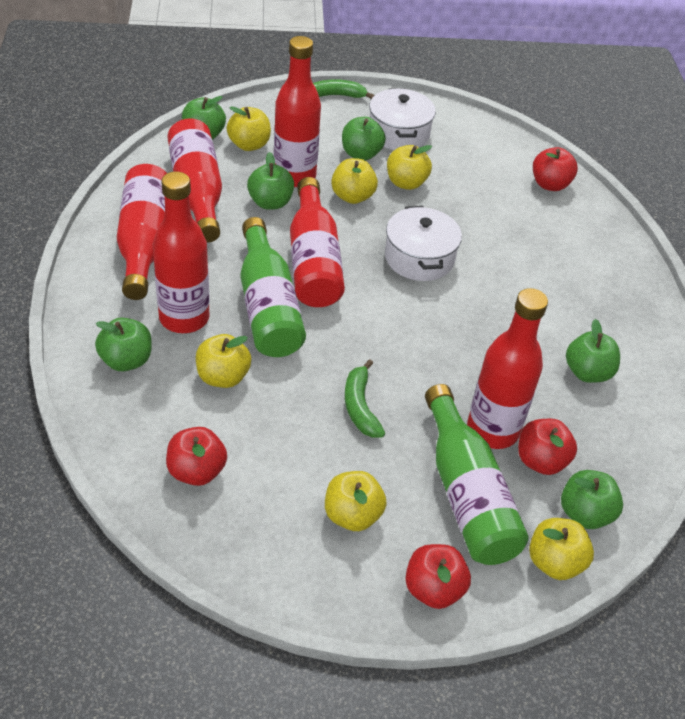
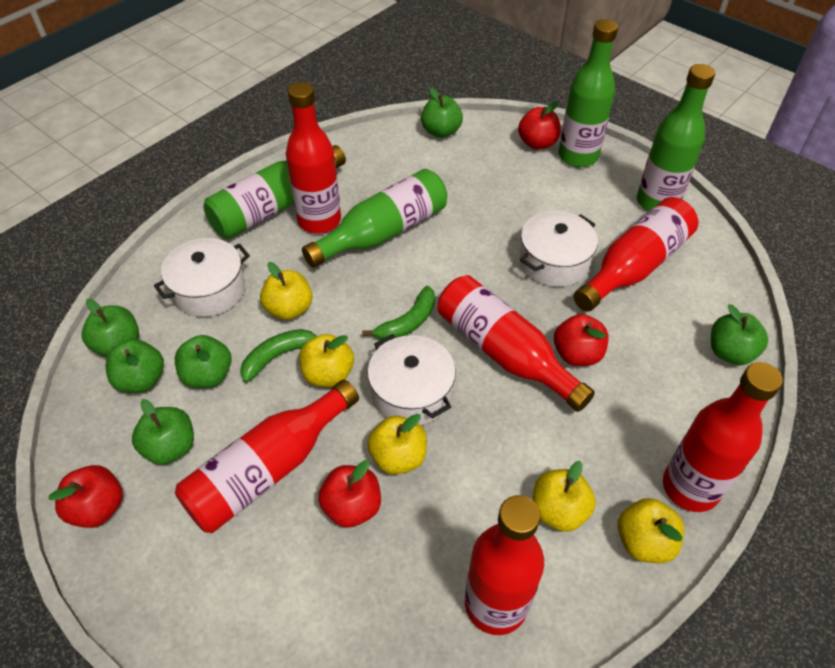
green bottle: [241,217,306,357] [425,384,529,565] = 2 -> [203,145,346,239] [302,169,447,268] [558,19,618,167] [637,64,715,212] = 4
white pot: [369,88,436,150] [385,206,462,281] = 2 -> [154,238,250,317] [367,334,456,425] [519,211,598,287] = 3
yellow apple: [196,334,251,388] [227,106,271,151] [325,471,387,531] [331,158,378,204] [387,145,432,190] [529,518,594,580] = 6 -> [260,262,313,320] [299,334,354,387] [367,414,427,475] [532,461,596,532] [617,498,685,563] = 5

